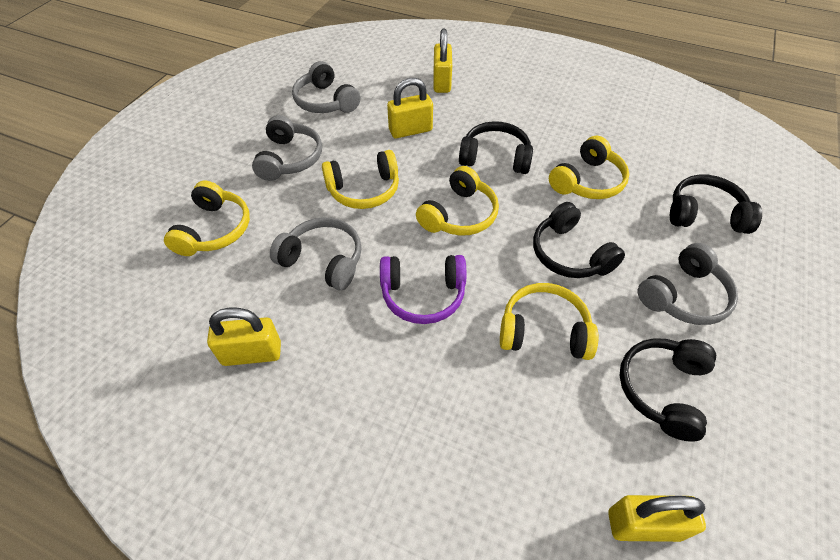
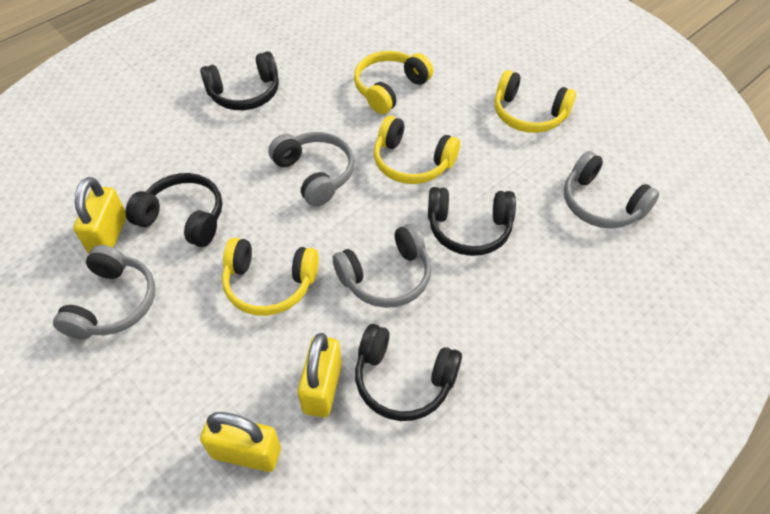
purple headphones: [380,255,466,324] = 1 -> none = 0
yellow headphones: [164,181,250,256] [322,150,399,209] [416,166,499,236] [500,283,599,360] [549,136,629,199] = 5 -> [222,238,319,316] [354,51,433,114] [374,116,460,184] [494,70,576,133] = 4
yellow padlock: [207,308,281,366] [387,78,433,138] [434,29,452,93] [608,495,706,542] = 4 -> [73,177,126,253] [200,412,281,472] [298,333,342,417] = 3

